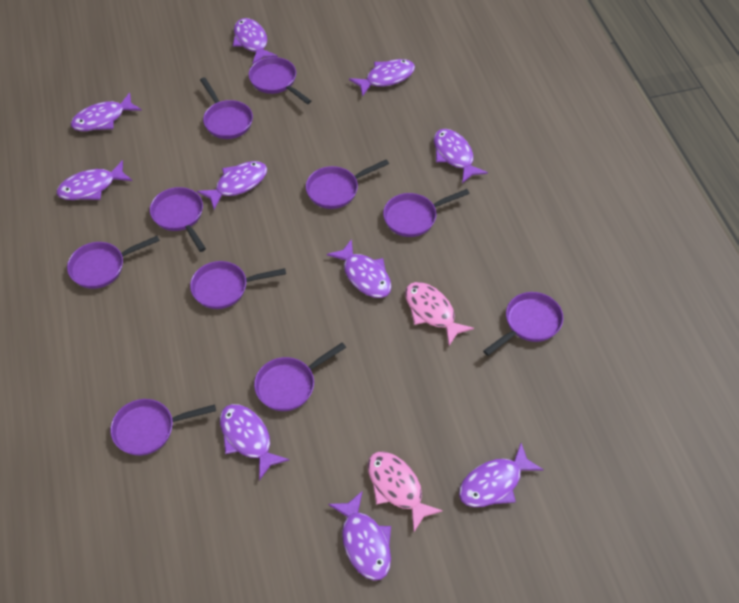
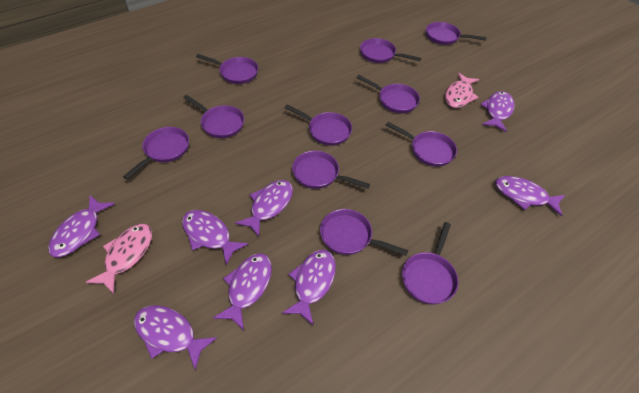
purple fish: [57,160,132,200] [71,92,142,131] [197,161,267,210] [220,404,289,481] [233,18,278,65] [327,239,392,298] [328,491,391,581] [349,59,415,97] [434,129,488,184] [459,443,544,507] = 10 -> [48,195,115,257] [134,305,217,370] [182,210,248,265] [213,253,272,330] [235,180,293,237] [282,250,336,325] [480,91,515,132] [495,176,565,217] = 8
purple pan: [67,236,160,289] [110,399,216,456] [150,187,206,252] [190,261,286,309] [200,77,253,139] [249,57,311,104] [254,342,346,411] [306,159,389,209] [383,189,470,237] [483,292,563,356] = 10 -> [123,127,189,180] [183,95,244,138] [196,54,258,84] [285,105,352,146] [292,151,370,189] [320,209,409,256] [356,75,420,113] [360,38,421,63] [386,122,457,167] [402,222,459,304] [426,22,487,45] = 11

